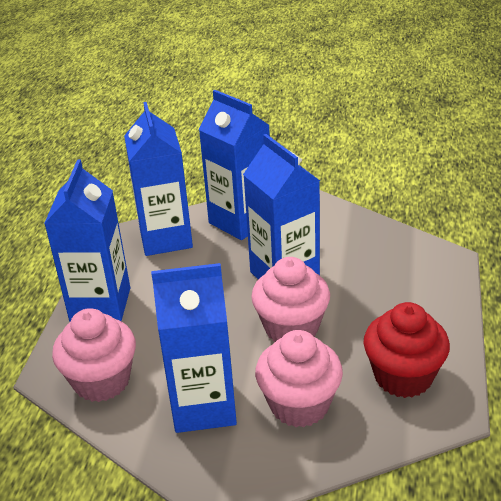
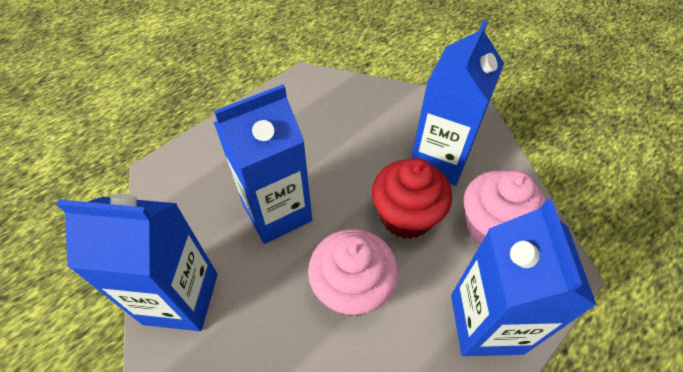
blue carton: [44,159,130,321] [124,102,193,256] [151,263,237,433] [199,90,270,240] [243,134,320,280] = 5 -> [56,194,218,331] [213,84,312,244] [411,20,504,186] [451,199,596,356] = 4
pink cupcake: [52,308,136,402] [251,257,330,342] [255,330,343,427] = 3 -> [308,229,398,316] [464,170,546,245] = 2

